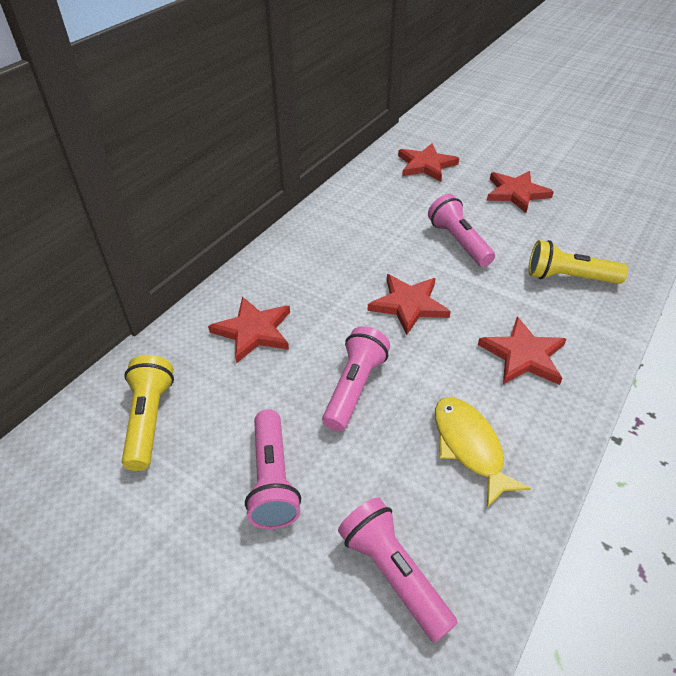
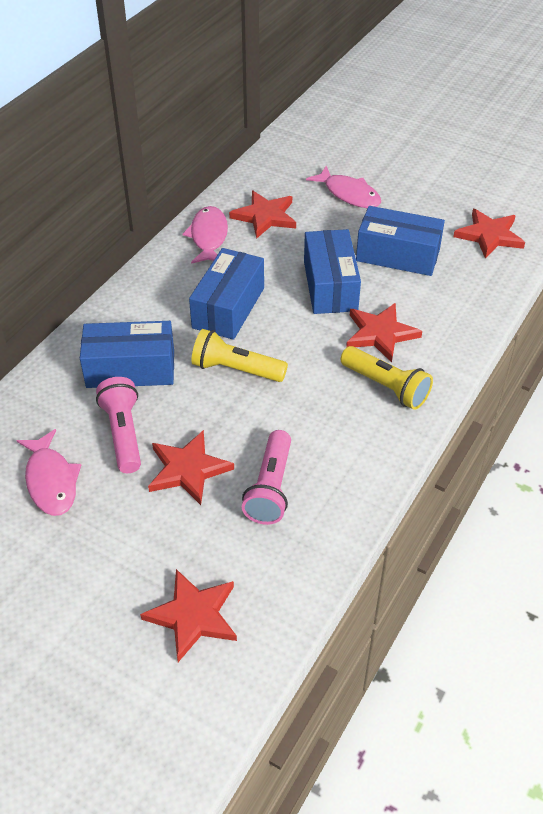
blue box: none = 0 -> [80,321,174,388] [189,248,264,340] [304,229,361,314] [356,206,445,276] = 4
pink fish: none = 0 -> [16,429,81,516] [182,206,228,264] [306,166,381,208] = 3
pink flashlight: [245,409,301,529] [322,326,390,432] [338,497,457,643] [428,194,495,267] = 4 -> [96,377,141,473] [242,430,291,525] = 2
yellow fish: [435,397,531,507] = 1 -> none = 0

